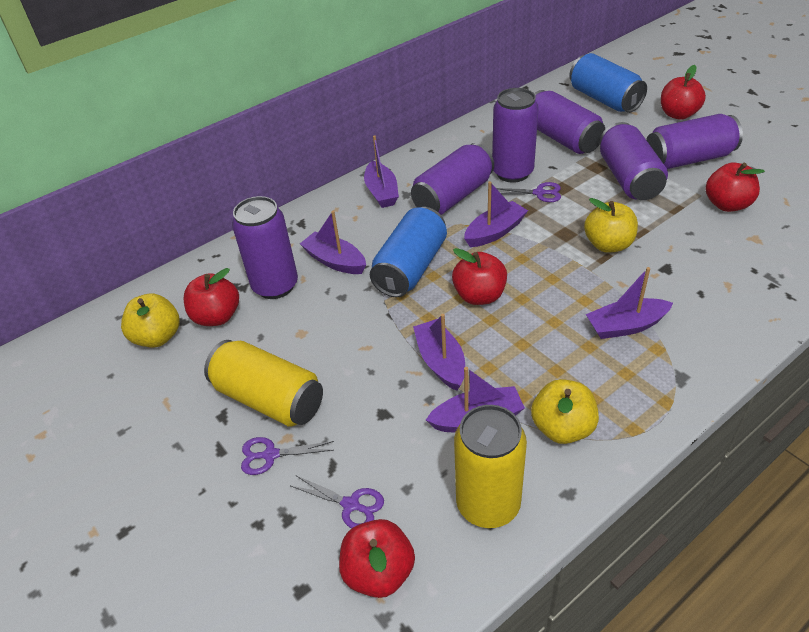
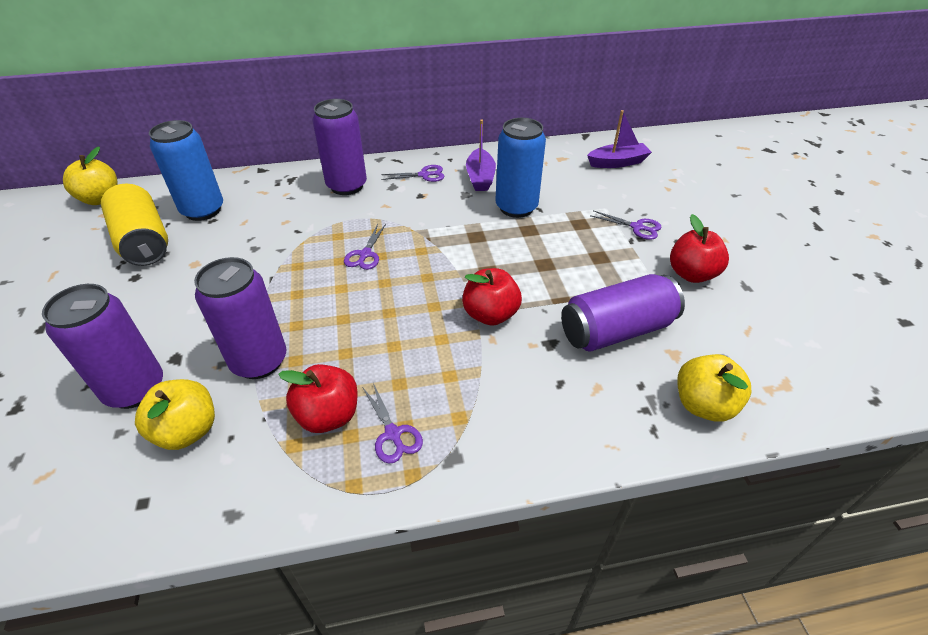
purple boat: [300,211,366,274] [364,136,399,208] [413,314,465,391] [426,367,525,432] [464,181,528,247] [586,267,673,339] = 6 -> [466,120,496,191] [587,110,652,168] = 2
purple can: [232,196,298,299] [411,143,494,215] [492,88,539,183] [534,90,605,154] [600,122,668,200] [646,114,743,169] = 6 -> [42,284,163,409] [194,257,286,379] [313,99,367,195] [561,274,685,352] = 4
purple scissors: [241,437,334,475] [291,476,384,528] [496,182,561,202] = 3 -> [344,224,386,270] [362,383,423,464] [381,165,445,182] [590,210,662,240] = 4
red apple: [184,268,239,326] [339,519,415,598] [452,248,507,305] [661,65,706,119] [706,162,765,212] = 5 -> [278,364,358,433] [462,268,522,326] [670,214,729,283] = 3
yellow can: [204,340,323,427] [454,405,527,528] = 2 -> [101,184,168,266] = 1

